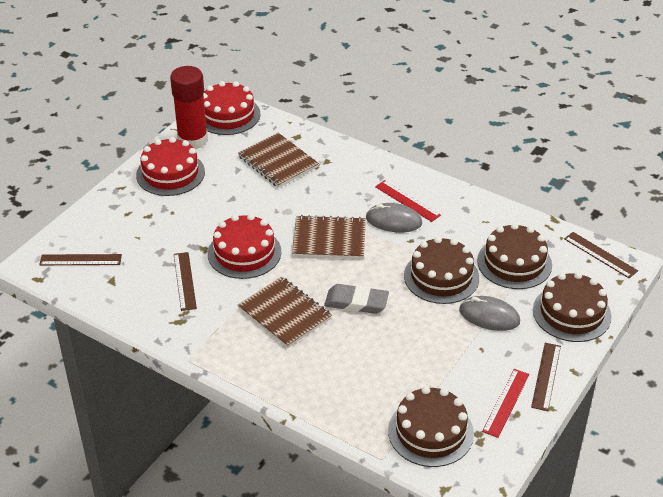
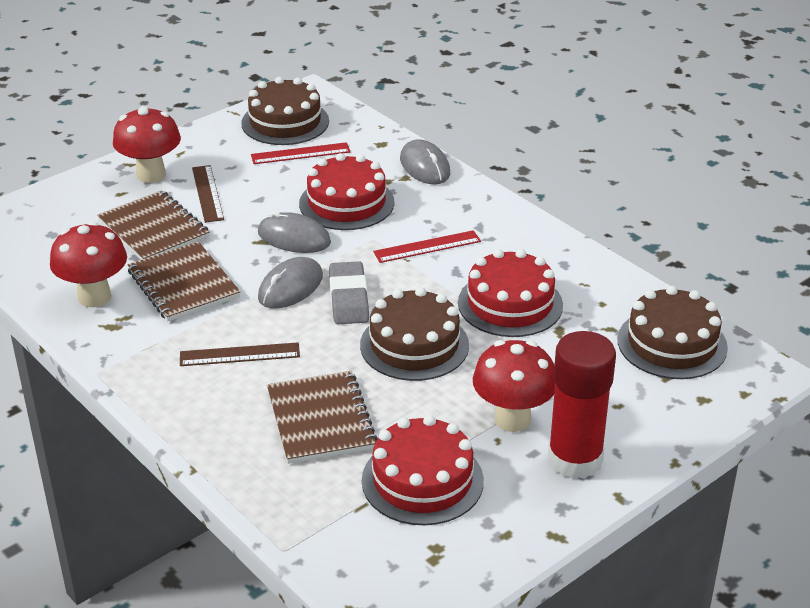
brown cake: [388,386,474,467] [404,236,479,304] [477,223,552,289] [533,272,612,342] = 4 -> [241,77,329,145] [360,287,469,381] [617,286,728,379] = 3
brown ruler: [39,254,122,265] [174,252,197,311] [531,343,561,411] [564,232,638,278] = 4 -> [180,342,300,366] [192,165,224,223] = 2
grey mouse: [366,203,422,232] [459,296,520,331] = 2 -> [258,211,331,253] [258,257,323,309] [400,139,450,184] = 3
red mushroom: none = 0 -> [50,221,127,307] [113,106,181,183] [473,340,555,432] = 3

